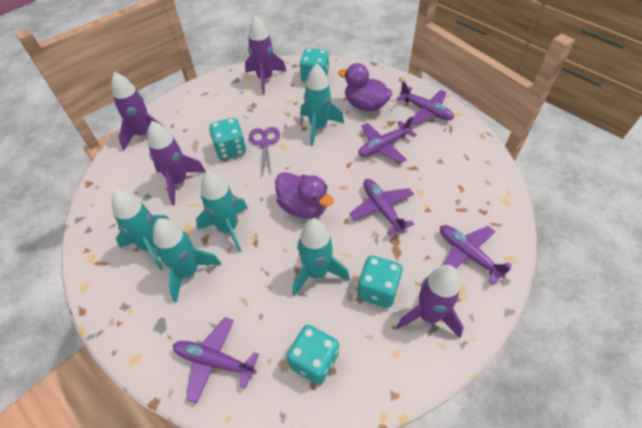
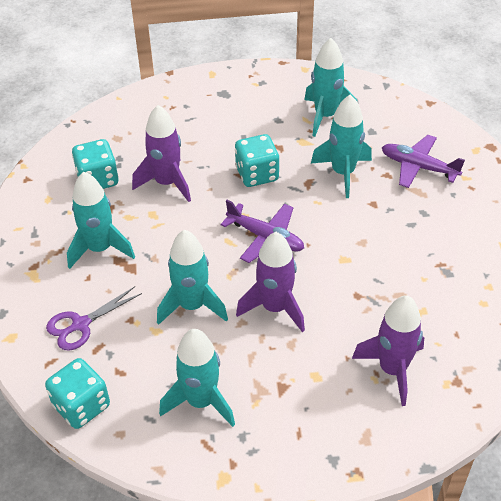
purple duck: [275,172,334,219] [338,63,392,112] = 2 -> none = 0
purple plane: [173,317,259,404] [350,179,414,236] [358,117,417,163] [396,82,454,124] [440,225,512,284] = 5 -> [221,200,304,263] [382,135,465,188] = 2
purple rocket: [111,72,164,150] [147,121,206,205] [245,15,287,95] [397,265,464,338] = 4 -> [132,105,191,202] [236,232,305,332] [352,295,424,406] = 3
turquoise dice: [209,118,246,160] [287,324,339,385] [300,48,329,82] [357,255,403,308] = 4 -> [45,358,110,429] [72,139,119,189] [235,134,279,187] = 3

